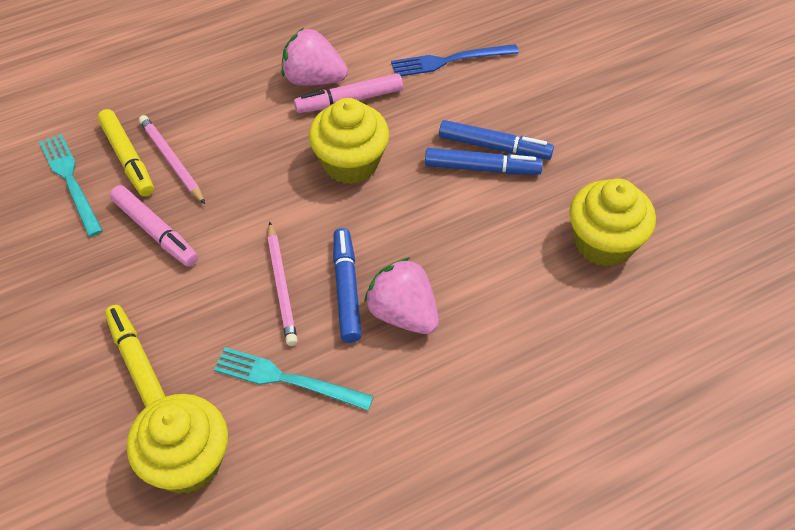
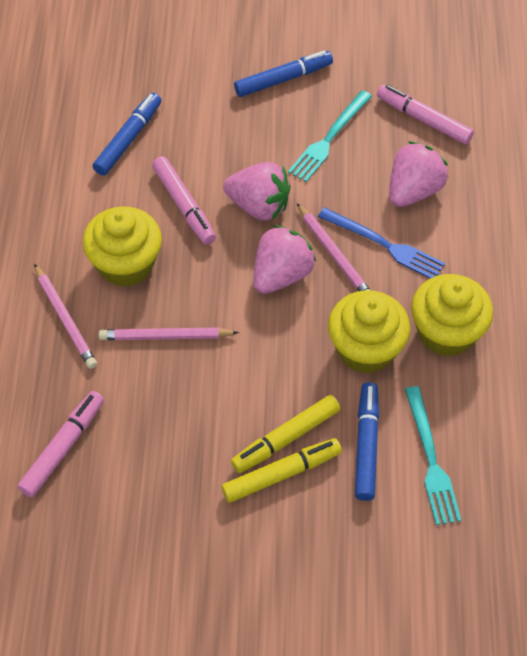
pink marker: [110,185,198,267] [294,73,403,113] = 2 -> [18,391,104,497] [152,156,216,245] [377,84,474,145] = 3
pink pencil: [139,115,205,204] [267,221,298,346] = 2 -> [34,264,97,369] [99,327,239,340] [297,203,371,291] = 3
pink strawberry: [282,28,348,86] [364,257,439,334] = 2 -> [223,162,290,221] [253,225,316,294] [389,141,448,207] = 3

